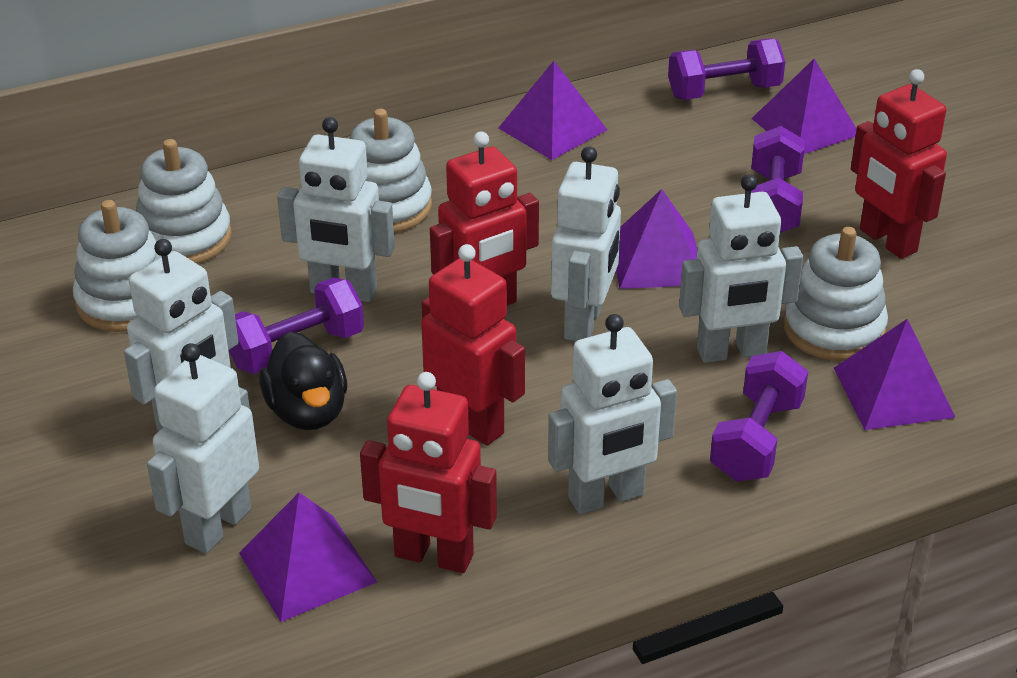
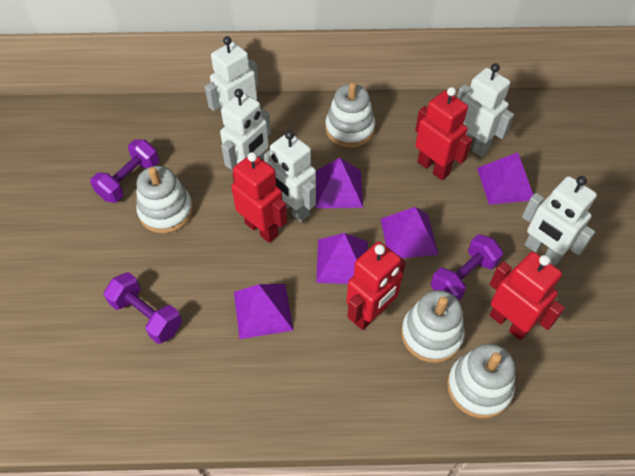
black duck: [259,332,347,430] = 1 -> none = 0
purple dumbbell: [229,278,364,374] [668,39,785,100] [710,351,808,481] [751,126,805,233] = 4 -> [90,139,159,203] [104,272,182,344] [431,234,503,300] = 3
white robot: [124,239,239,431] [147,343,259,554] [277,117,395,302] [548,314,677,514] [551,146,621,341] [679,174,803,363] = 6 -> [205,36,259,122] [220,89,271,170] [264,130,316,222] [457,63,514,157] [522,176,597,266] = 5

